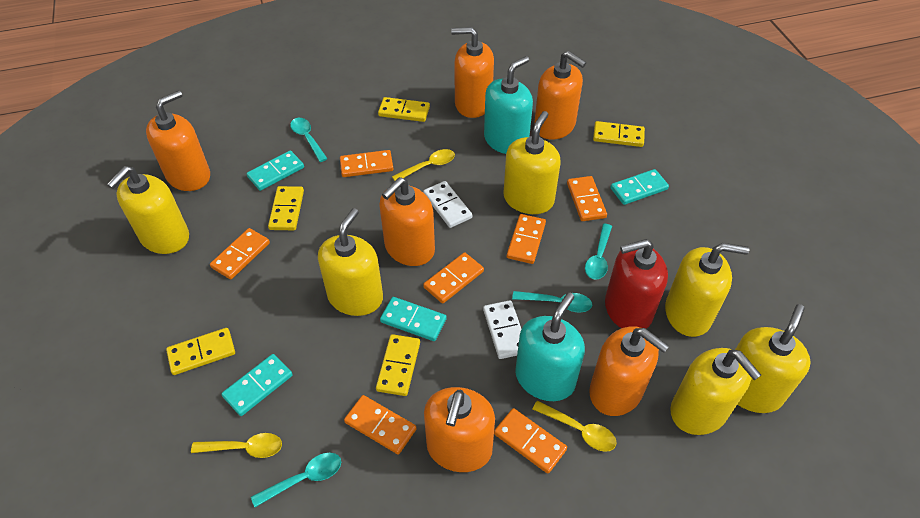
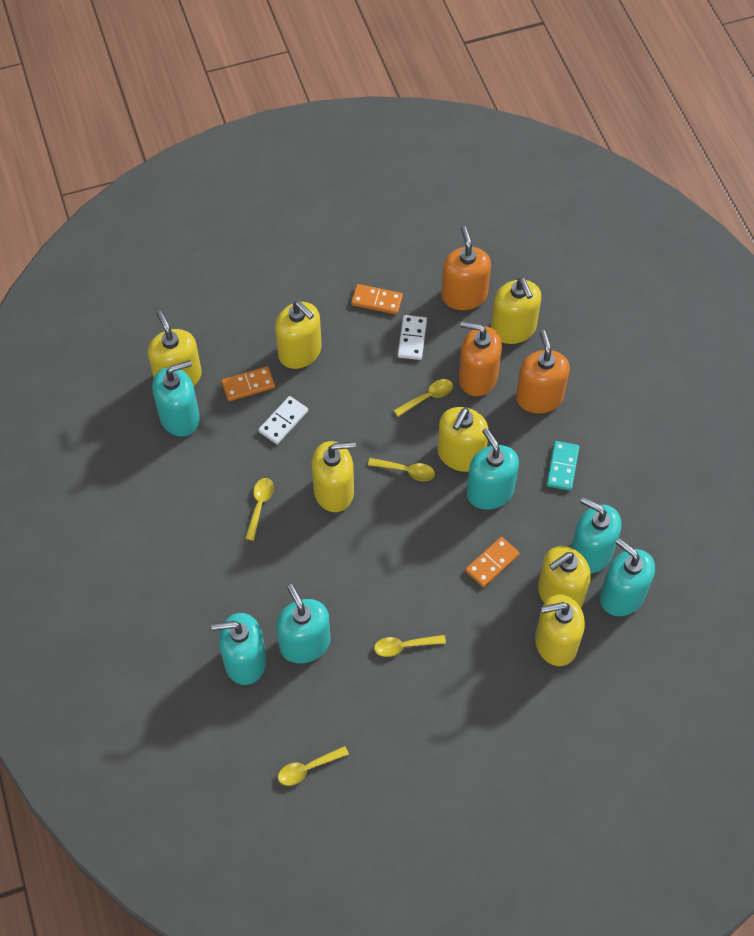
orange domino: [210,228,270,280] [340,150,393,177] [344,395,417,455] [423,252,484,304] [494,408,567,474] [507,214,546,264] [567,176,607,221] = 7 -> [221,366,275,401] [351,284,403,314] [465,537,520,587] = 3
orange soap dispenser: [146,90,210,191] [379,177,435,266] [424,387,495,472] [451,27,494,118] [534,51,586,140] [589,326,669,416] = 6 -> [441,226,491,310] [459,321,502,396] [516,330,570,413] = 3
red soap dispenser: [605,239,668,329] = 1 -> none = 0
turquoise domino: [221,354,293,416] [247,150,304,191] [380,297,446,341] [610,169,669,205] = 4 -> [547,441,579,491] = 1
turquoise soap dispenser: [484,56,533,154] [515,292,585,401] = 2 -> [152,360,200,437] [211,613,266,685] [276,584,331,663] [467,428,519,510] [571,497,621,573] [600,538,655,616] = 6
turquoise spoon: [251,453,341,507] [290,118,328,162] [512,291,592,312] [585,224,612,280] = 4 -> none = 0
yellow domino: [166,328,235,375] [268,186,304,230] [376,334,420,396] [378,97,430,122] [593,121,645,147] = 5 -> none = 0
yellow soap dispenser: [107,166,189,254] [318,208,383,316] [504,111,561,214] [665,243,749,337] [670,348,761,435] [735,304,811,413] = 6 -> [148,311,201,386] [275,301,322,369] [311,441,356,512] [437,407,488,472] [491,278,541,344] [535,594,585,666] [538,546,591,608] = 7
yellow spoon: [191,433,282,458] [392,149,455,181] [532,401,617,452] = 3 -> [245,478,274,541] [278,746,349,786] [368,458,435,481] [374,635,446,657] [394,379,453,417] = 5

